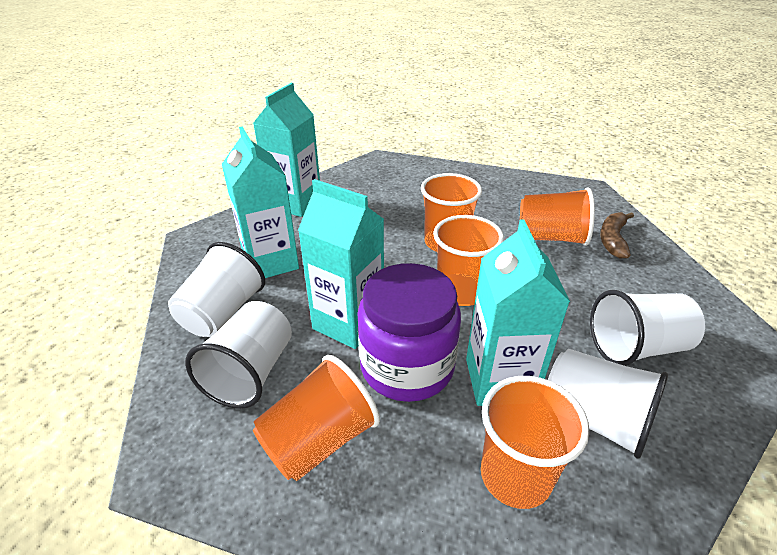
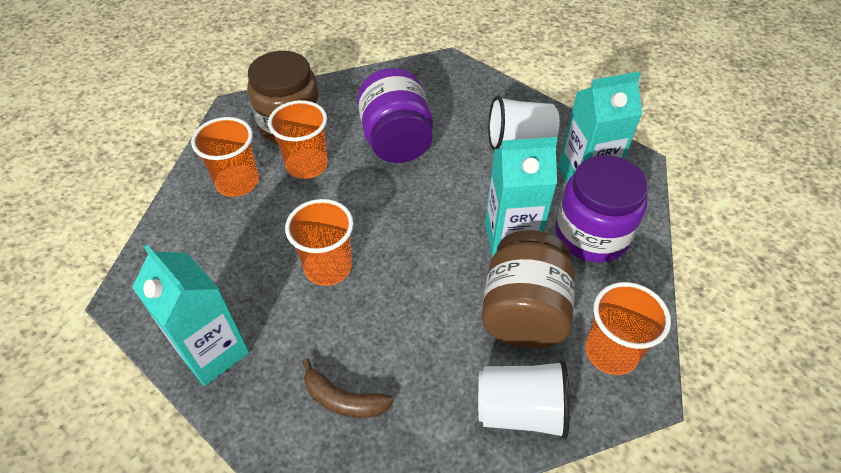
brown jar: none = 0 -> [247,51,321,144] [481,230,575,349] = 2
orange cup: [253,355,380,481] [421,173,482,252] [433,215,504,306] [481,376,590,509] [520,187,595,246] = 5 -> [191,117,259,197] [268,100,328,179] [285,199,354,286] [585,282,671,375] = 4
purple jar: [357,263,461,402] = 1 -> [357,68,433,163] [555,155,649,262] = 2
turquoise carton: [222,127,299,278] [253,83,320,217] [298,179,384,349] [466,219,570,406] = 4 -> [132,245,249,386] [485,137,558,257] [558,71,642,183] = 3
white cup: [168,242,265,337] [185,301,292,409] [548,349,668,459] [590,290,705,366] = 4 -> [478,360,570,439] [488,96,560,150] = 2

